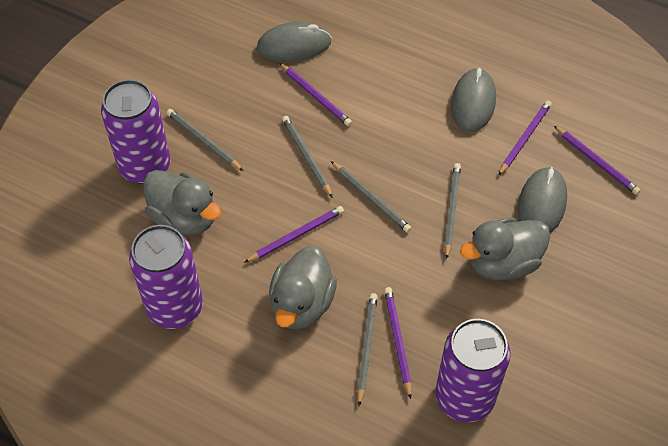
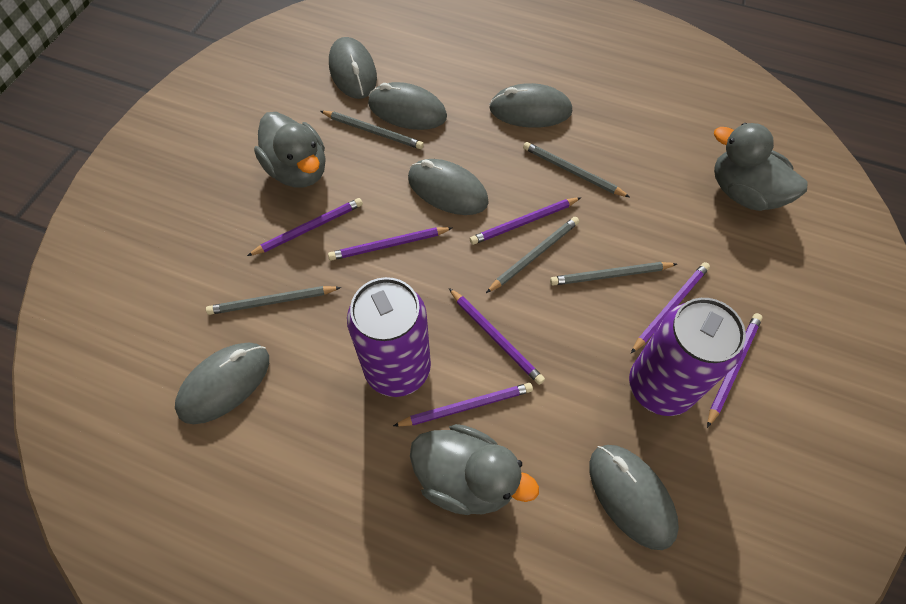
grey mouse: [257,22,331,62] [451,68,496,132] [518,167,567,233] = 3 -> [175,342,269,424] [329,37,377,99] [368,82,447,130] [408,159,489,215] [489,83,572,128] [589,445,679,550] = 6
purple can: [101,79,171,184] [129,225,203,329] [435,319,511,422] = 3 -> [347,277,431,397] [629,298,746,416] = 2
purple pencil: [244,206,344,263] [279,63,352,126] [384,287,412,399] [498,100,552,176] [554,126,641,195] = 5 -> [247,198,363,256] [328,227,452,261] [393,383,533,426] [449,288,545,385] [470,197,581,245] [631,262,710,353] [707,313,763,428] = 7

